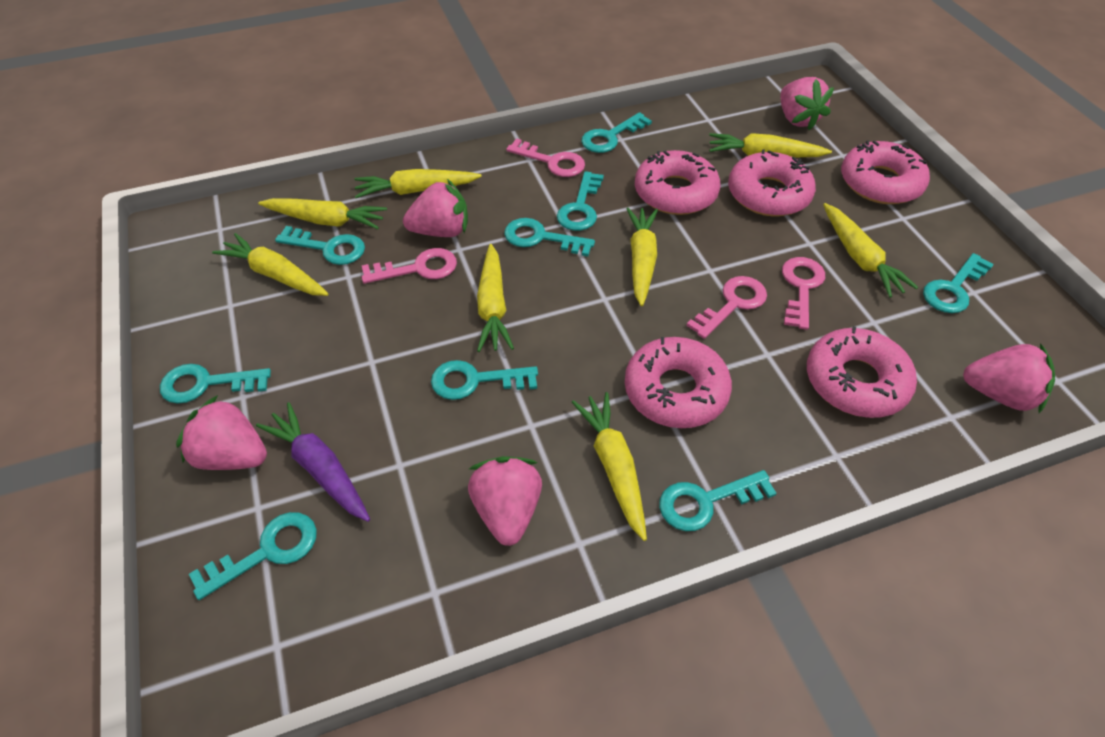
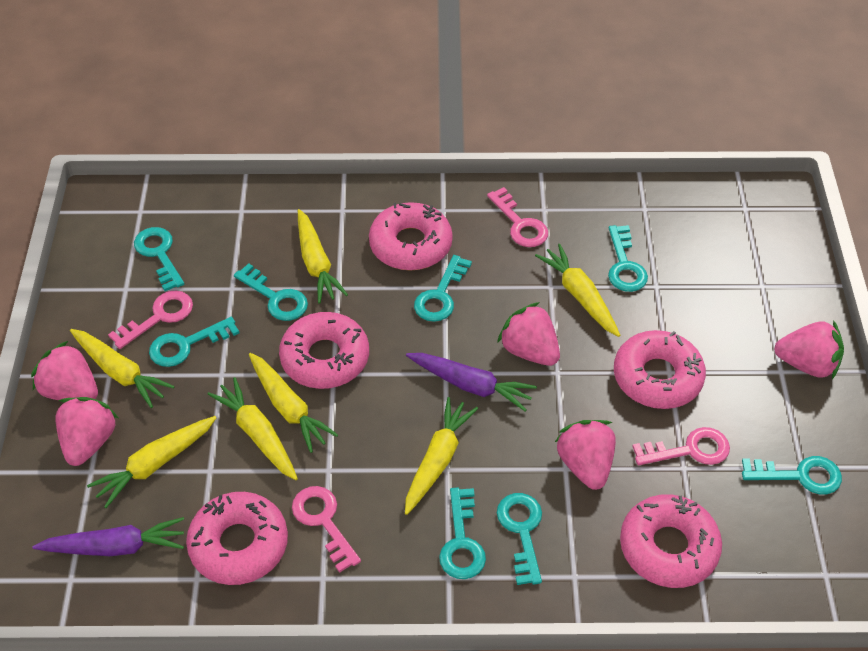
purple carrot: [256,402,370,522] = 1 -> [33,517,184,556] [406,353,537,411] = 2
turquoise key: [160,364,271,404] [189,512,317,600] [275,226,365,265] [431,360,538,400] [504,218,595,256] [557,171,604,231] [581,112,652,153] [659,470,777,531] [923,253,994,313] = 9 -> [134,227,184,291] [149,317,239,367] [234,263,308,321] [414,255,472,322] [439,488,486,579] [497,493,542,585] [608,225,648,292] [742,456,842,494] = 8
yellow carrot: [212,233,329,296] [258,198,387,229] [355,169,482,198] [477,244,514,352] [572,392,647,541] [626,207,658,306] [709,133,832,157] [823,203,918,298] = 8 -> [70,329,175,408] [87,416,216,508] [208,377,298,480] [249,353,338,453] [298,209,348,304] [405,397,478,515] [535,244,620,337] = 7

